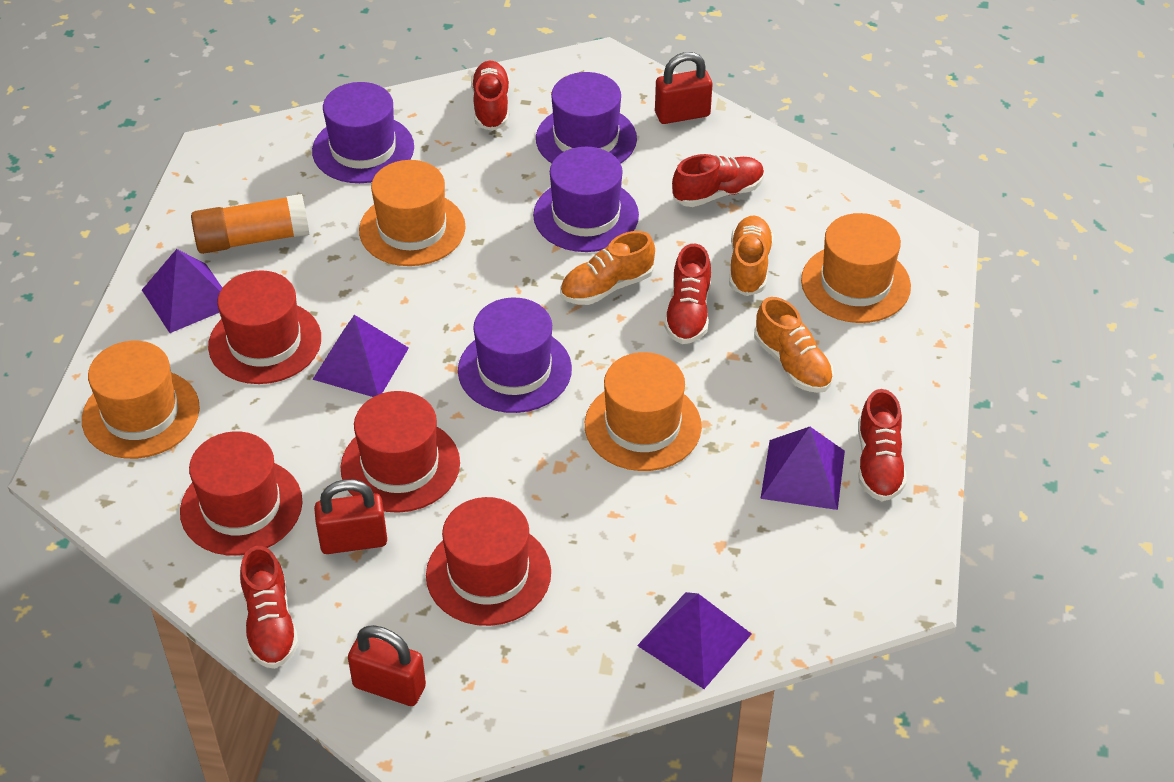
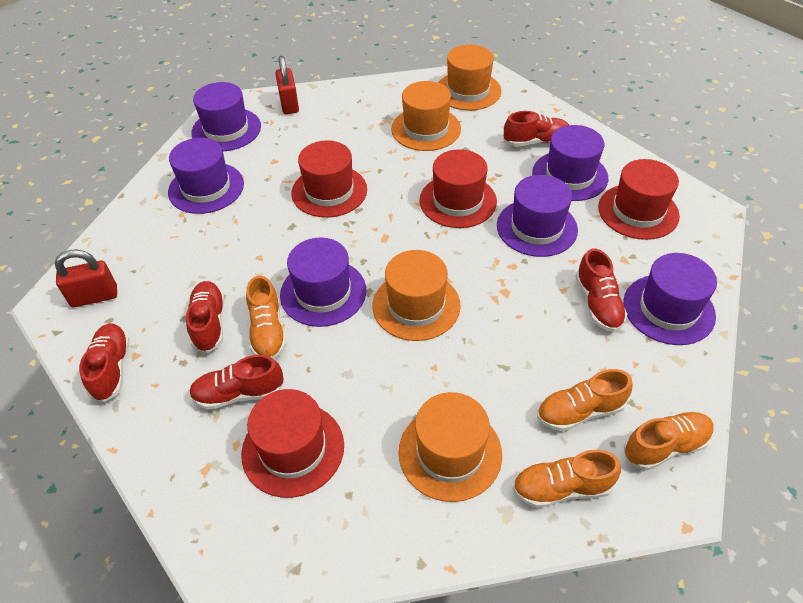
orange glue stick: [191,194,309,254] = 1 -> none = 0
orange shoe: [560,231,655,305] [729,215,774,296] [754,297,834,393] = 3 -> [246,276,287,359] [512,450,621,508] [537,369,633,431] [624,412,714,470] = 4
purple hat: [312,82,414,183] [458,298,572,413] [533,147,639,252] [536,72,637,164] = 4 -> [168,138,244,214] [191,82,261,151] [280,238,366,327] [497,175,578,257] [532,125,608,201] [623,253,717,345] = 6
purple pyramid: [142,249,222,333] [312,315,409,397] [637,592,752,689] [760,427,845,510] = 4 -> none = 0
red padlock: [314,479,387,554] [348,625,426,706] [655,52,712,124] = 3 -> [55,249,117,307] [275,56,299,114] = 2

